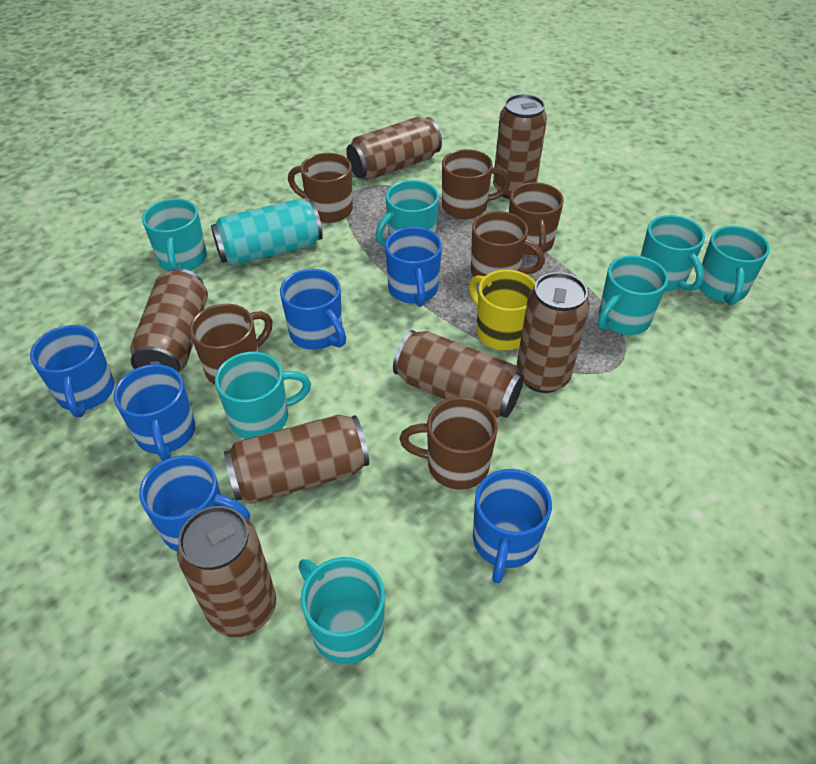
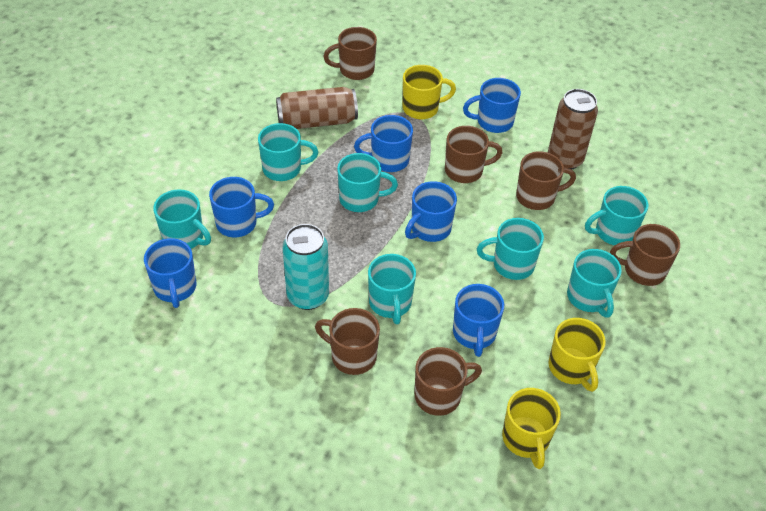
brown can: [130,268,208,373] [177,506,276,637] [224,415,369,504] [346,117,442,180] [393,330,524,418] [493,94,547,199] [517,272,589,393] = 7 -> [276,87,358,129] [548,89,598,169] = 2
yellow mug: [469,270,536,351] = 1 -> [403,65,456,119] [502,388,561,469] [548,318,606,392] = 3

